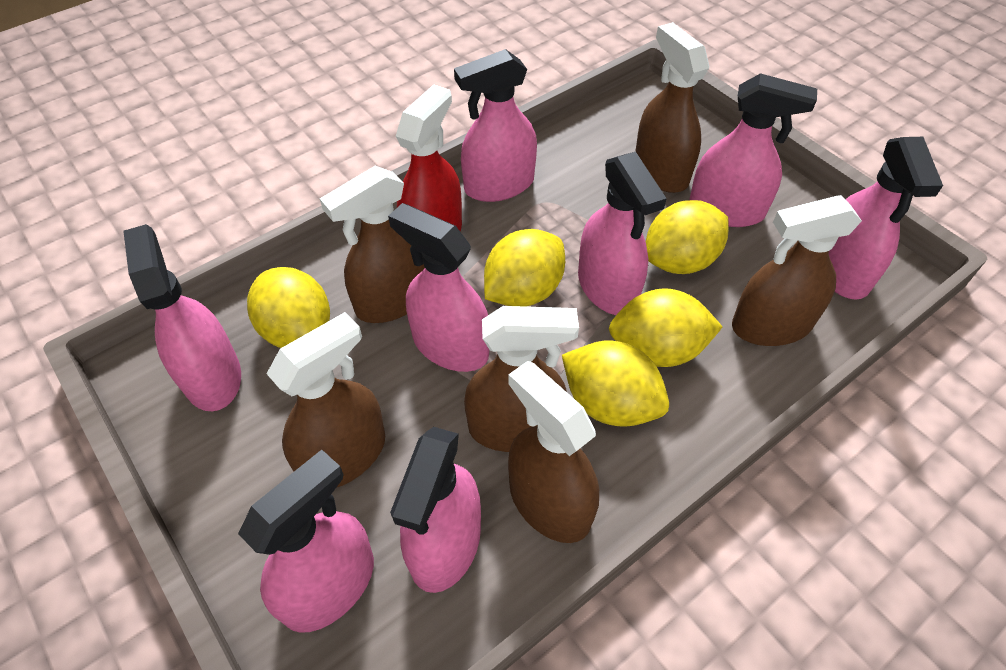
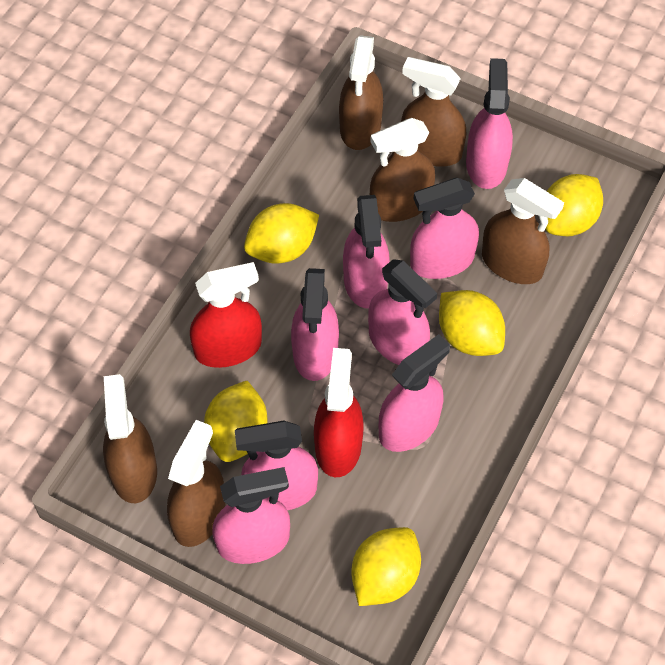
red spray bottle: [396,84,462,231] = 1 -> [190,262,262,368] [314,348,363,477] = 2

